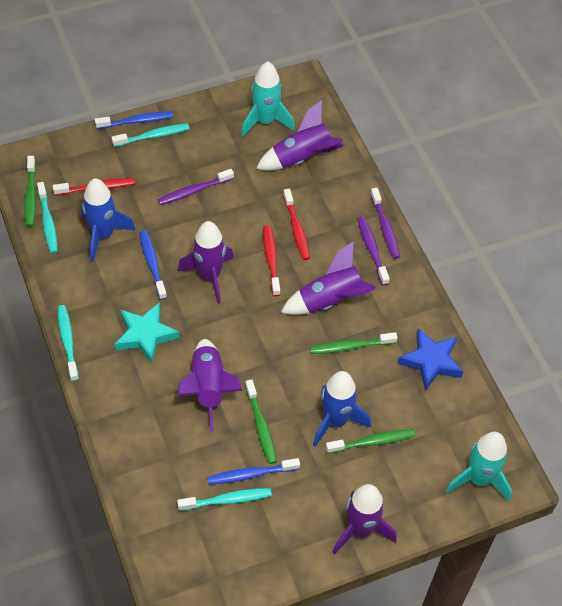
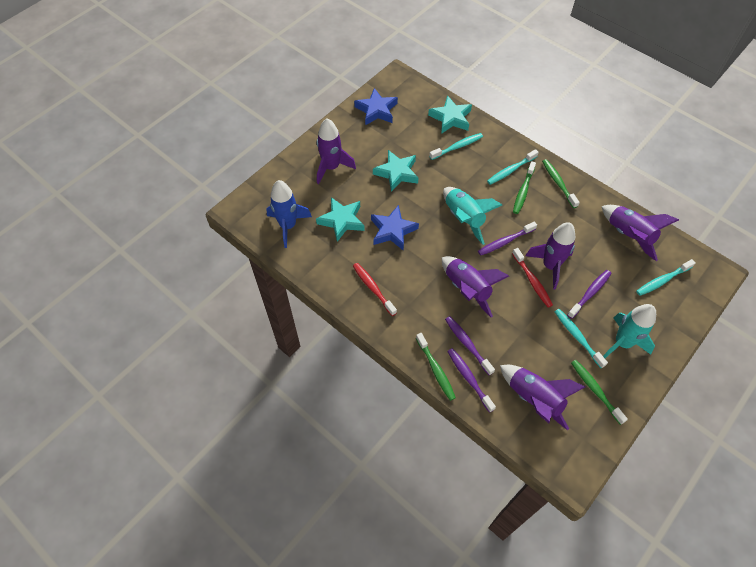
blue rocket: [81,178,136,261] [313,371,371,447] = 2 -> [266,180,312,248] = 1
blue star: [397,328,464,391] = 1 -> [354,88,398,126] [371,205,419,251] = 2
blue toothbrush: [95,111,174,129] [139,230,167,300] [207,458,300,485] = 3 -> none = 0
purple toothbrush: [158,169,234,205] [357,216,390,285] [370,188,400,259] = 3 -> [445,316,495,375] [447,348,496,413] [478,221,537,256] [567,270,611,319] = 4
red toothbrush: [53,178,135,196] [263,225,280,297] [283,189,310,260] = 3 -> [353,263,397,316] [512,248,553,308] = 2
turquoise star: [114,302,179,364] = 1 -> [316,197,365,242] [373,150,419,192] [428,95,472,134] = 3

